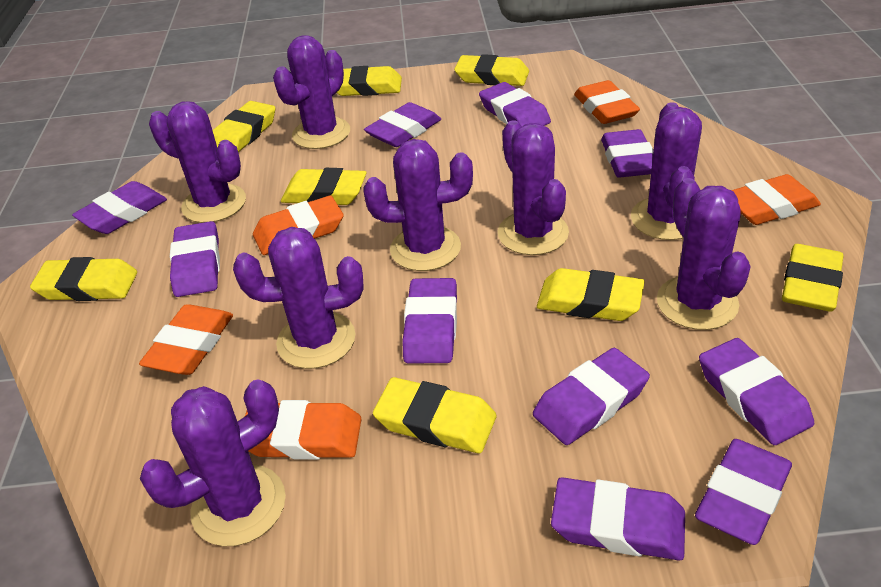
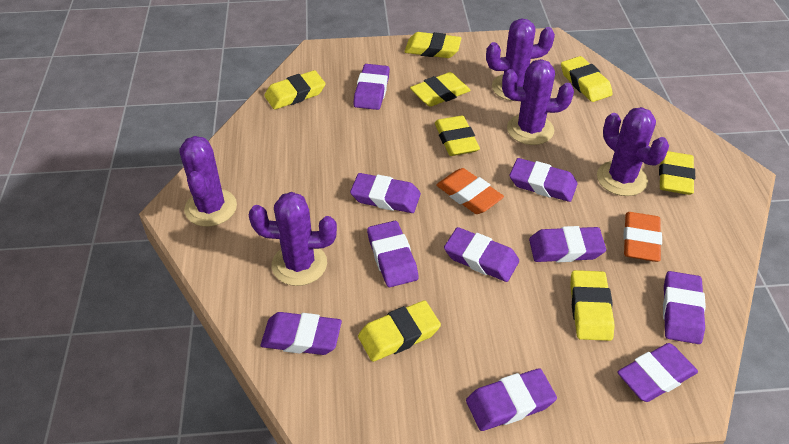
orange eraser: [139,304,233,375] [245,400,361,460] [253,195,344,255] [574,80,640,124] [731,174,821,225] = 5 -> [436,168,504,214] [623,212,662,262] = 2
purple cactus: [140,379,286,546] [149,101,246,223] [233,227,364,369] [273,35,350,149] [364,139,473,271] [498,120,569,255] [631,102,702,240] [657,178,751,330] = 8 -> [179,136,237,227] [249,192,337,286] [486,19,555,101] [502,59,574,145] [597,107,669,196] = 5

